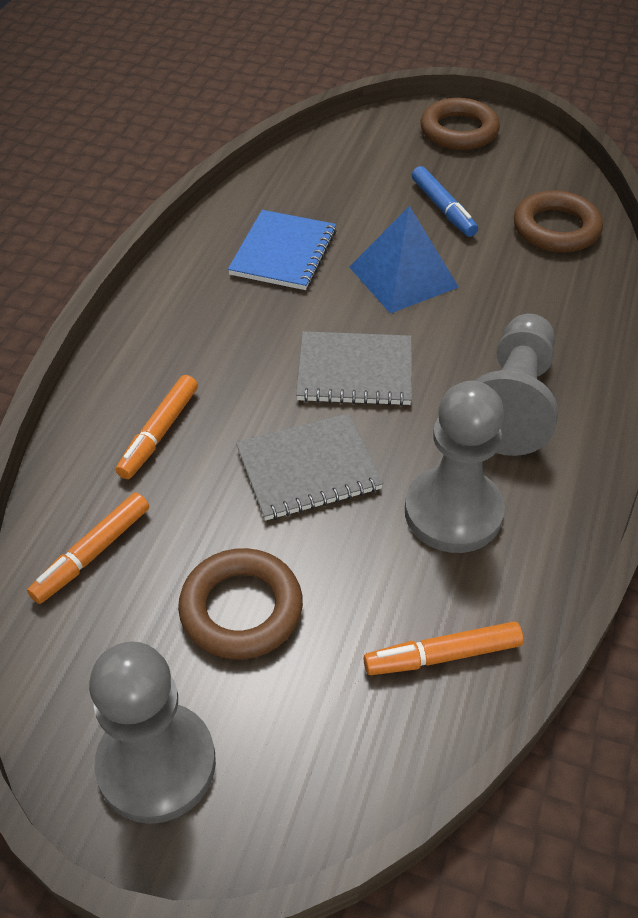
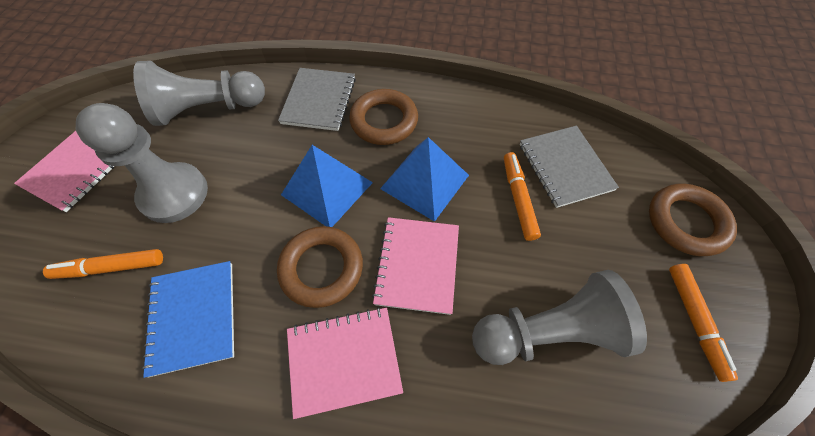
blue marker: [412,166,478,237] = 1 -> none = 0
blue pyramid: [349,206,459,314] = 1 -> [281,145,373,227] [380,137,469,222] = 2
pink notebook: none = 0 -> [14,131,115,212] [287,307,403,419] [372,217,459,315] = 3

